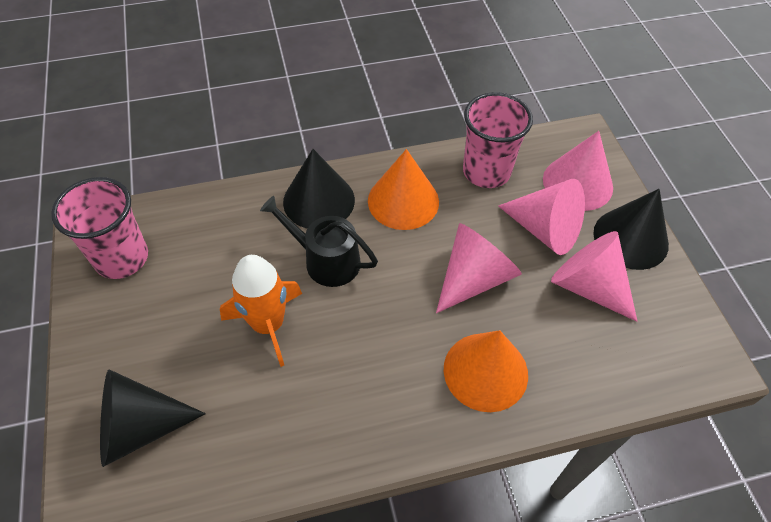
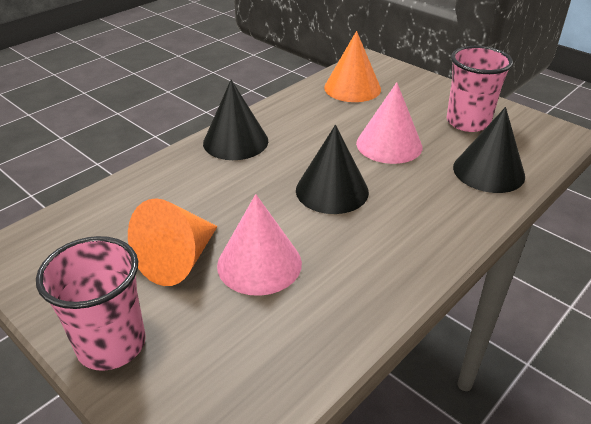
black watering can: [260,196,378,287] = 1 -> none = 0
orange rocket: [220,255,302,367] = 1 -> none = 0
pink cone: [436,223,522,313] [498,179,585,255] [543,131,613,211] [551,231,637,322] = 4 -> [217,194,302,296] [356,82,422,164] = 2

